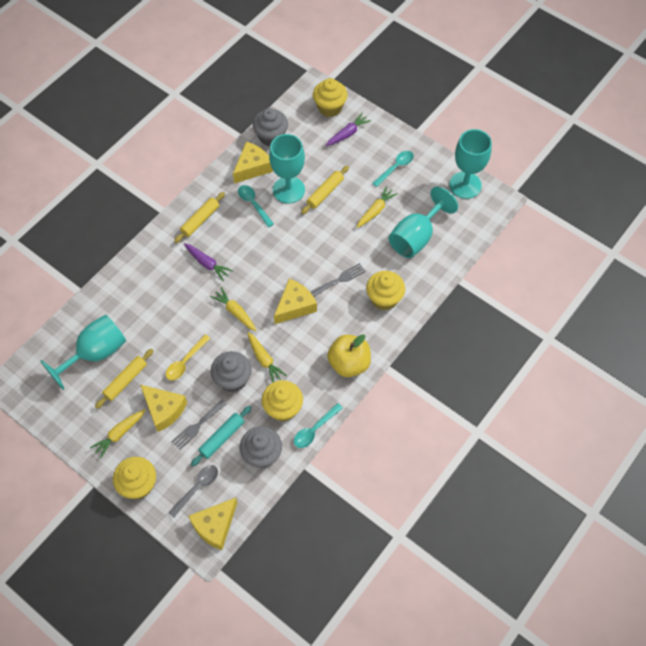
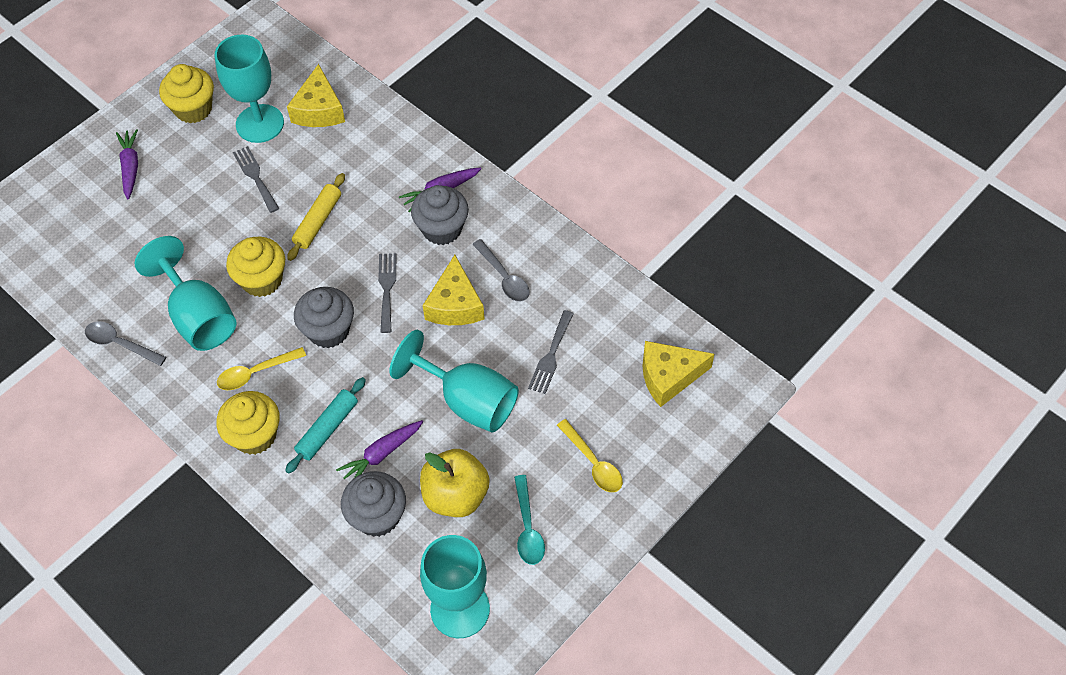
grey fork: [171,399,227,450] [310,263,366,297] = 2 -> [233,146,279,213] [378,253,397,333] [528,310,574,394] = 3
grey spoon: [168,465,218,518] = 1 -> [85,321,166,366] [472,239,530,301] = 2
purple carrot: [184,243,233,281] [325,113,371,146] = 2 -> [116,129,138,199] [336,420,423,479] [399,167,481,212] = 3
turquoise spoon: [238,185,274,227] [294,403,343,448] [372,151,414,187] = 3 -> [514,475,545,565] = 1
yellow carrot: [90,409,146,459] [210,287,257,331] [247,332,287,382] [357,186,398,228] = 4 -> none = 0
yellow cheese: [140,385,187,432] [189,498,237,550] [233,142,273,183] [274,279,317,324] = 4 -> [287,64,345,127] [422,255,485,325] [642,341,714,407] = 3
yellow cupcake: [113,457,156,499] [262,380,303,422] [313,78,348,117] [366,271,405,310] = 4 -> [159,64,214,123] [216,391,280,455] [226,237,285,297] = 3
yellow rolling pin: [95,349,154,409] [174,192,225,243] [301,166,349,214] = 3 -> [287,173,345,261] = 1
yellow spoon: [166,334,210,380] = 1 -> [217,347,306,390] [557,419,623,492] = 2

